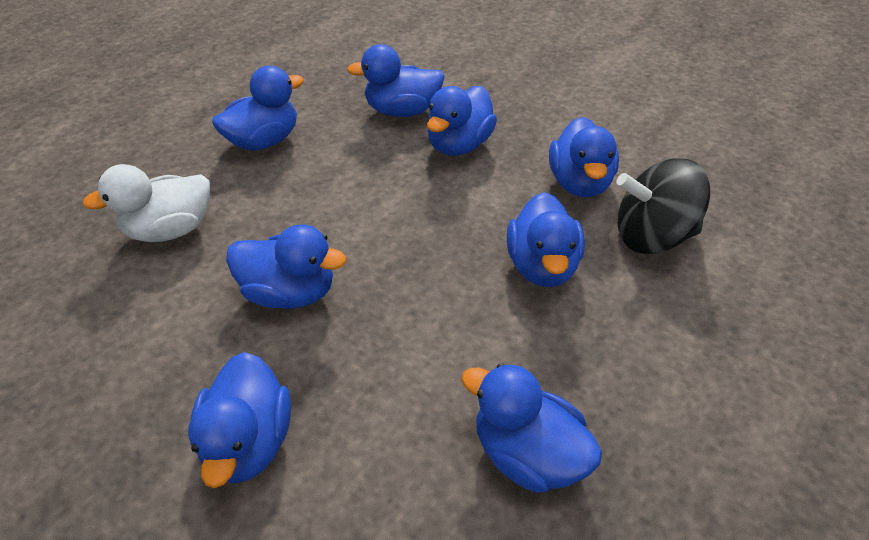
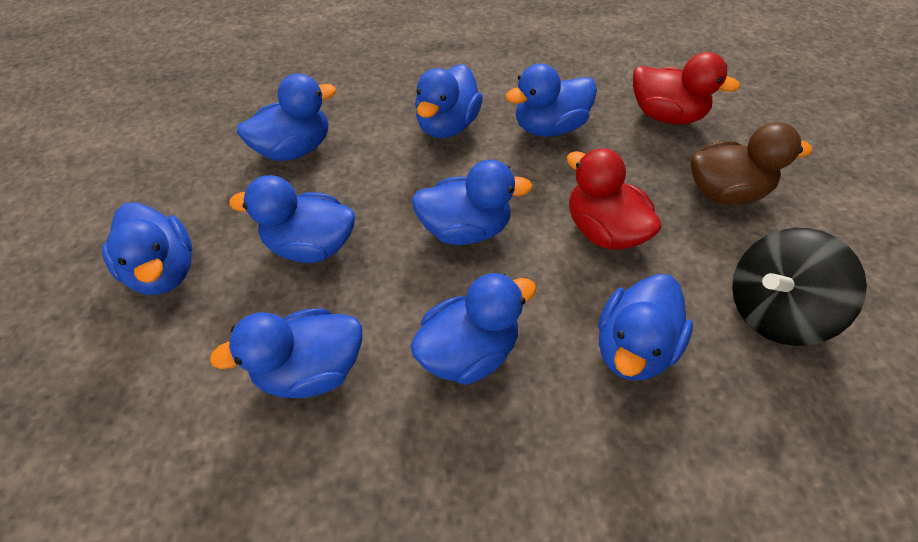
blue duck: [188,352,291,488] [212,66,304,151] [226,224,346,309] [347,44,445,117] [427,86,497,156] [461,363,602,493] [507,192,585,287] [549,117,619,198] = 8 -> [102,202,192,295] [209,308,362,398] [229,175,355,263] [237,74,336,161] [410,272,537,385] [411,160,533,245] [415,64,483,138] [505,64,597,137] [598,274,693,381] = 9
brown duck: none = 0 -> [690,122,812,205] = 1
red duck: none = 0 -> [566,149,662,250] [633,52,740,125] = 2
white duck: [82,164,210,242] = 1 -> none = 0

